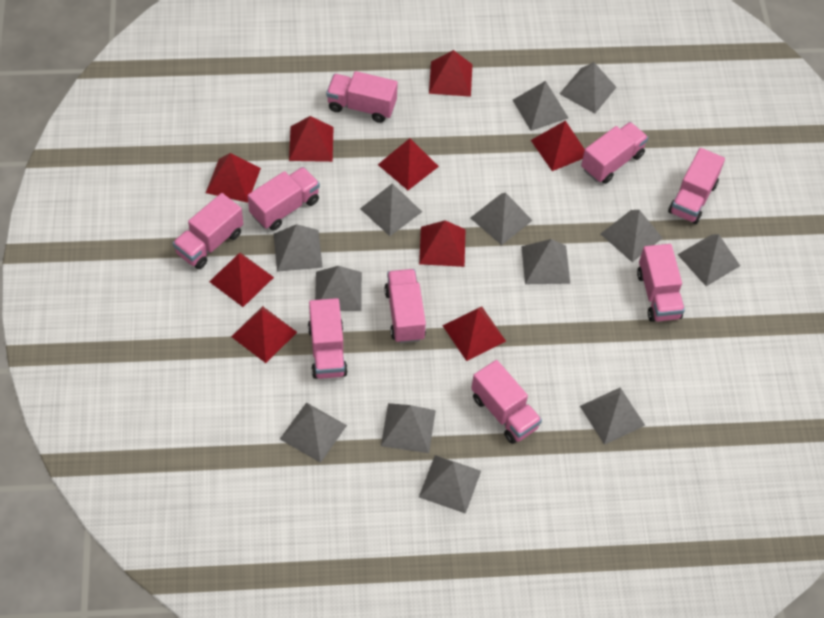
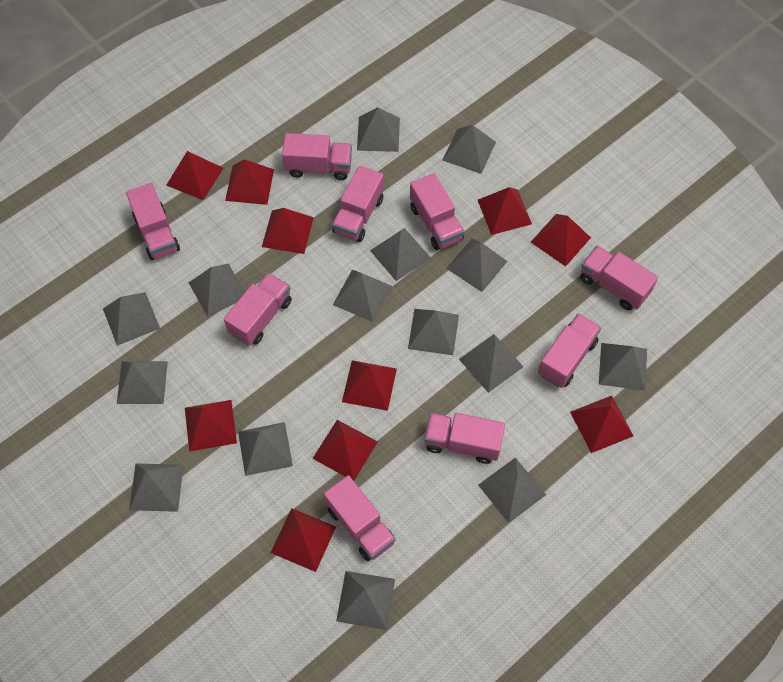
grey pyramid: [274,224,323,272] [280,402,347,463] [315,266,362,311] [360,183,422,236] [381,403,436,453] [419,455,481,514] [470,192,533,245] [513,81,568,131] [521,239,570,284] [560,62,616,113] [580,388,645,445] [601,210,662,262] [677,234,740,286] = 13 -> [103,292,160,346] [117,361,168,404] [129,464,183,512] [189,263,245,317] [238,422,293,476] [333,270,392,322] [336,571,395,630] [357,107,400,152] [370,228,431,281] [408,309,459,355] [442,125,496,174] [446,239,508,292] [459,334,523,393] [478,457,546,523] [599,343,647,391] = 15
red pyramid: [206,153,261,203] [209,253,274,307] [231,306,297,363] [289,116,334,162] [378,138,439,190] [419,220,465,267] [429,50,473,97] [442,306,506,361] [531,120,585,171] = 9 -> [166,151,223,200] [185,400,237,452] [225,159,274,205] [262,208,314,254] [270,508,336,572] [312,420,378,481] [342,360,397,411] [478,187,532,235] [531,214,591,267] [570,396,633,453] = 10

